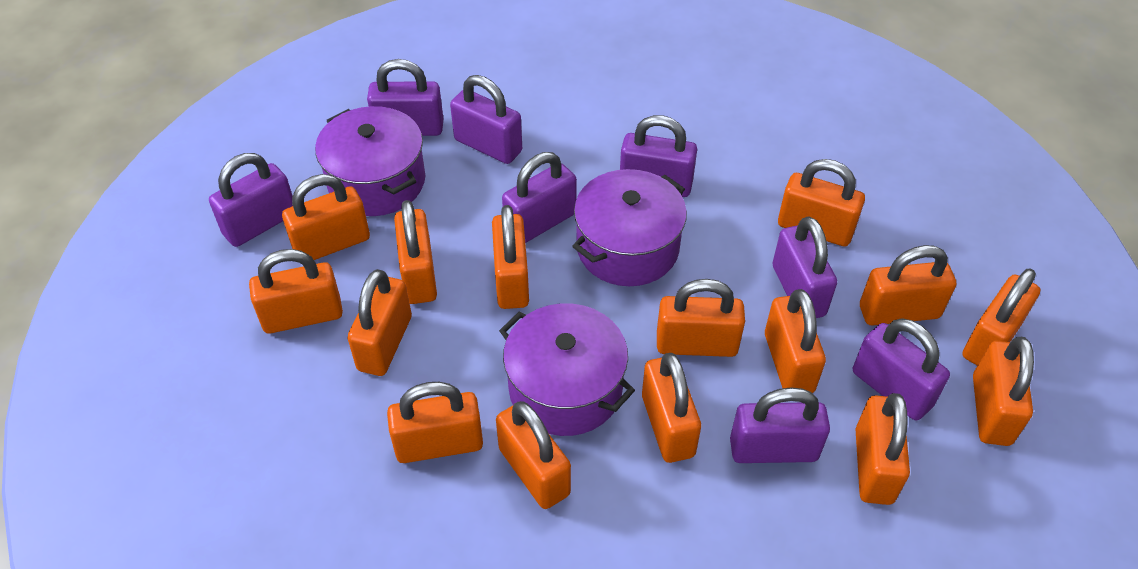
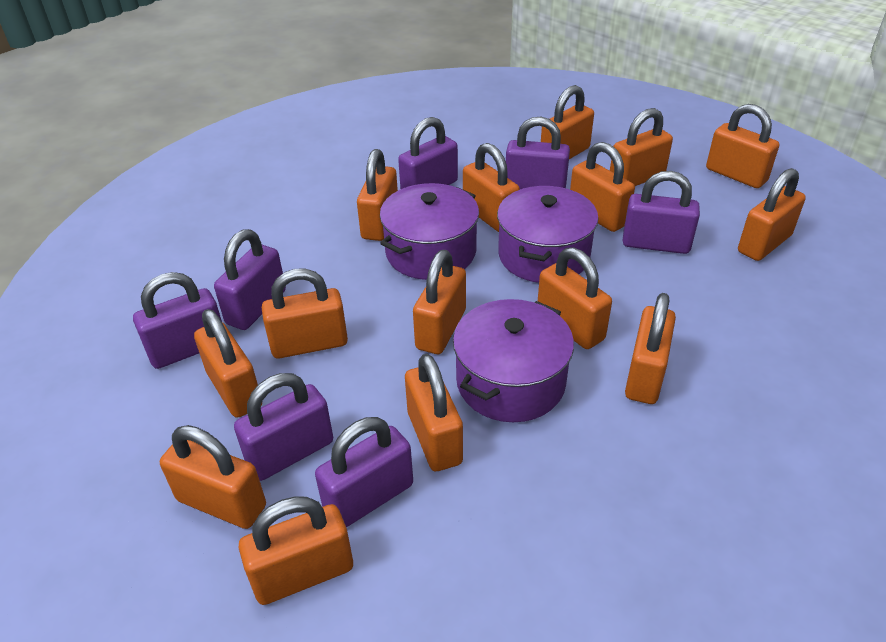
purple padlock: [209,153,293,247] [367,59,443,136] [450,75,522,164] [502,152,577,243] [620,115,697,197] [730,387,830,463] [773,216,837,318] [853,318,950,420] = 8 -> [133,272,222,369] [214,229,286,330] [234,373,333,481] [315,417,413,528] [398,117,458,189] [506,117,570,189] [623,171,700,254] = 7

